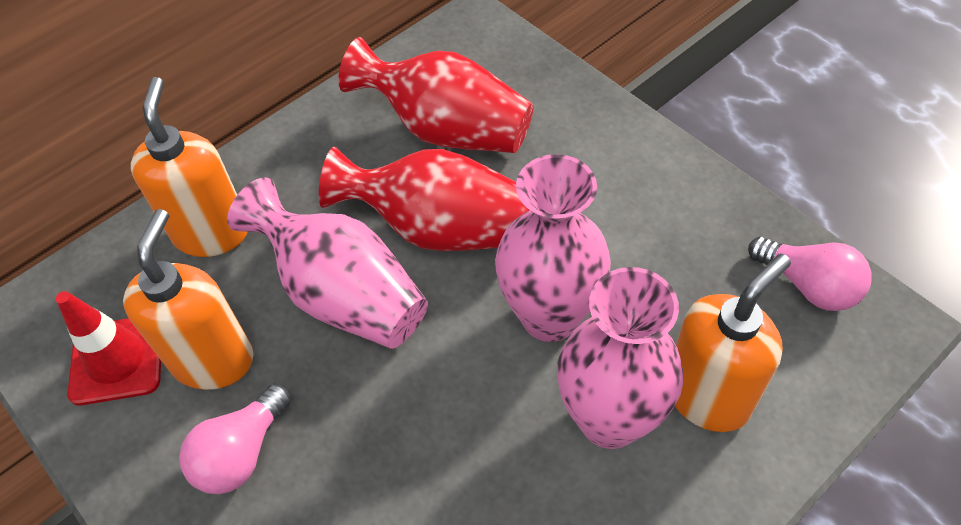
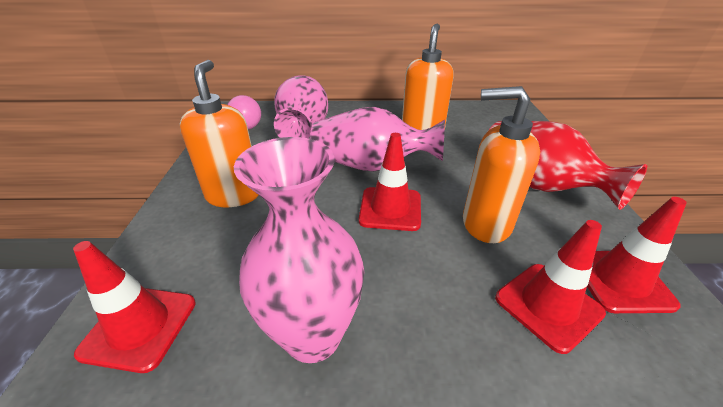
pink light bulb: [179,384,291,494] [748,236,872,311] = 2 -> [227,95,261,129] = 1
red traffic cone: [56,291,161,405] = 1 -> [73,241,196,373] [359,133,421,231] [495,220,606,354] [587,197,687,313] = 4
red vase: [319,147,529,251] [338,37,534,153] = 2 -> [488,121,647,210] = 1

